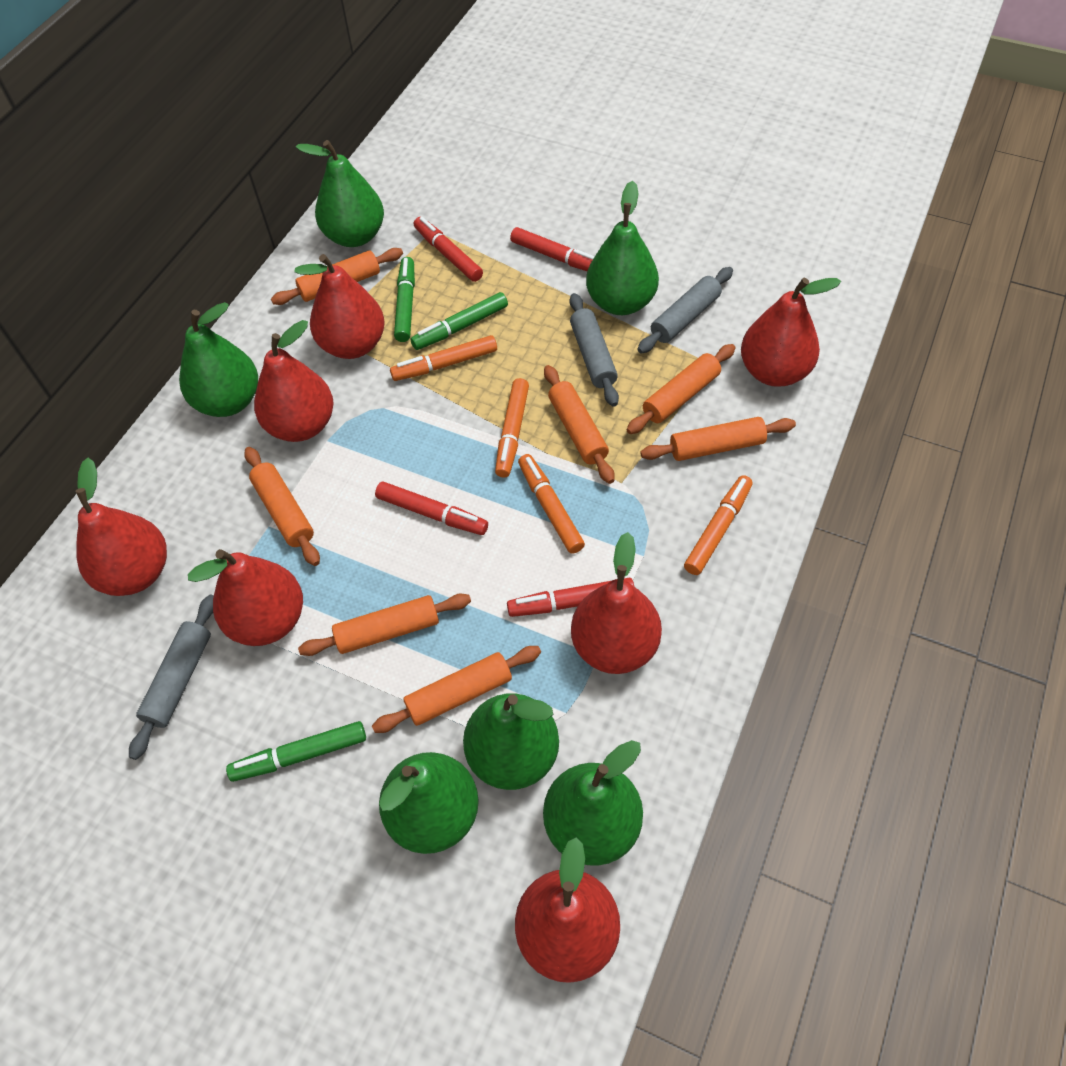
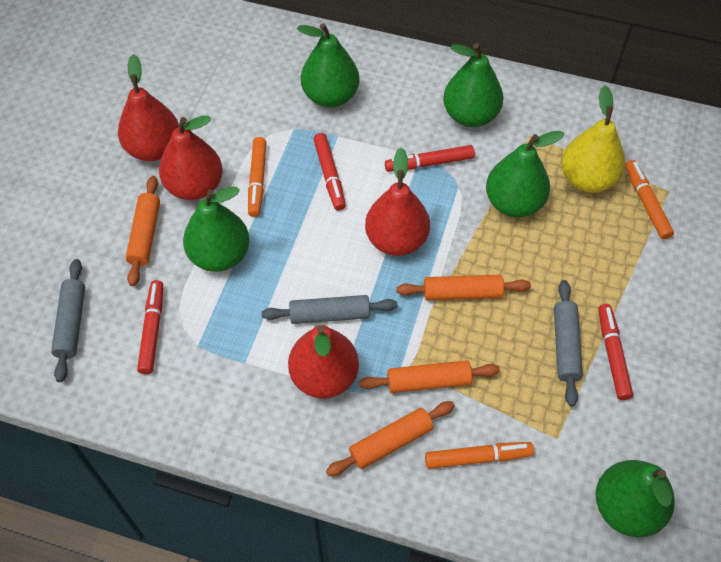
green marker: [226,721,366,782] [394,257,415,342] [411,292,508,350] = 3 -> none = 0
green pear: [179,302,258,417] [296,140,384,247] [379,752,479,854] [463,693,559,790] [543,740,643,866] [586,181,659,315] = 6 -> [183,187,250,272] [297,23,360,107] [443,43,504,127] [486,131,564,218] [596,460,675,537] = 5
orange marker: [390,335,497,381] [495,378,529,477] [518,454,585,554] [684,475,753,575] = 4 -> [248,137,267,217] [425,442,534,469] [625,160,674,240] = 3
orange rolling pin: [244,447,320,566] [271,248,403,305] [298,593,471,656] [372,646,541,733] [544,365,615,484] [626,344,735,434] [640,417,796,461] = 7 -> [126,176,160,286] [326,401,455,476] [359,360,500,393] [397,275,531,300] = 4
red pear: [76,458,167,596] [188,549,303,646] [254,320,334,442] [295,254,385,359] [515,837,620,983] [571,532,662,674] [741,277,841,387] = 7 -> [118,54,179,161] [159,116,223,200] [288,325,359,399] [365,148,430,256] = 4
yellow pear: none = 0 -> [562,85,625,193] = 1

